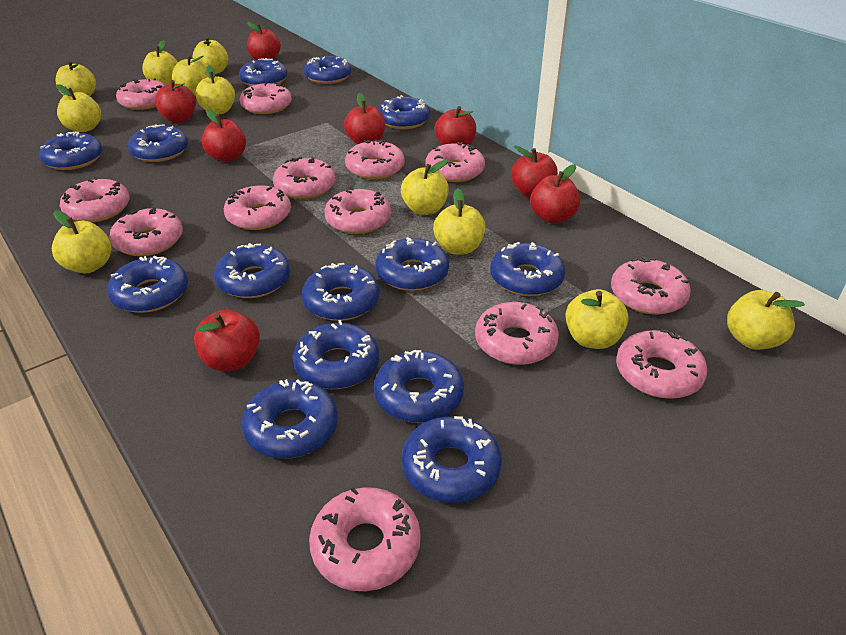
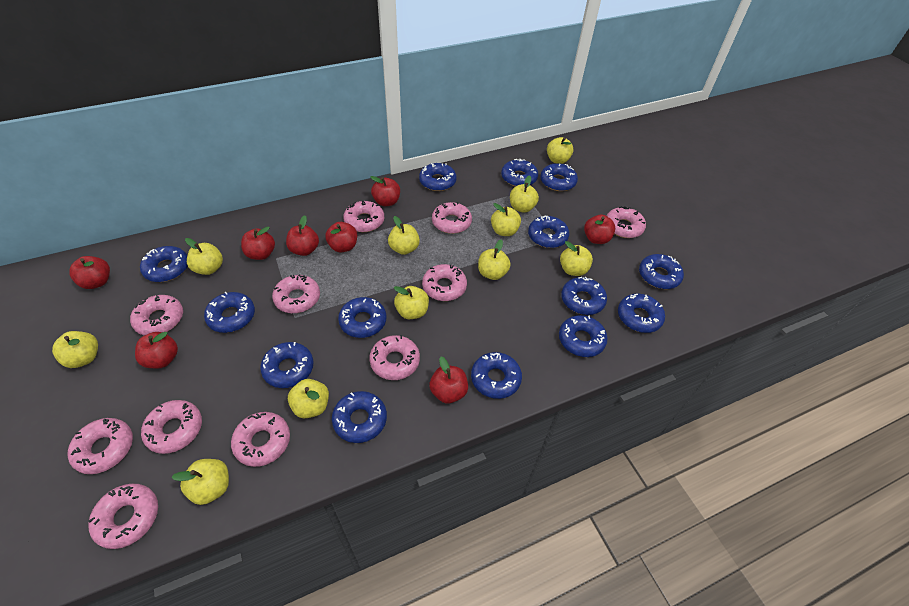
pink donut: [60,177,130,222] [110,207,183,256] [116,78,165,110] [224,185,291,230] [240,83,292,114] [273,157,335,199] [309,487,421,591] [324,187,391,234] [345,139,405,179] [425,142,485,182] [475,302,559,365] [611,257,691,315] [616,330,707,399] = 13 -> [68,418,133,474] [88,484,158,549] [130,295,183,335] [141,400,202,454] [231,412,290,467] [272,274,320,313] [343,201,384,232] [369,335,420,380] [422,264,467,301] [432,202,472,234] [607,206,646,238] = 11

